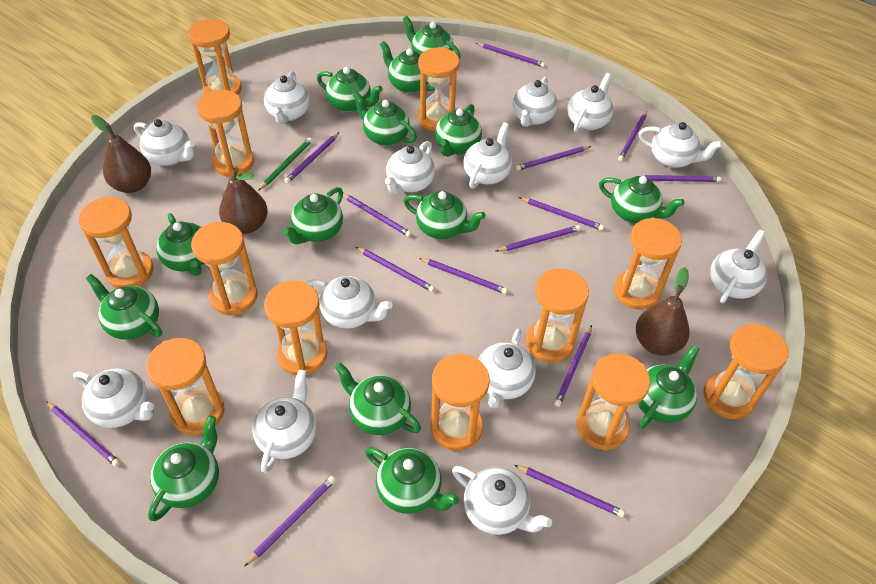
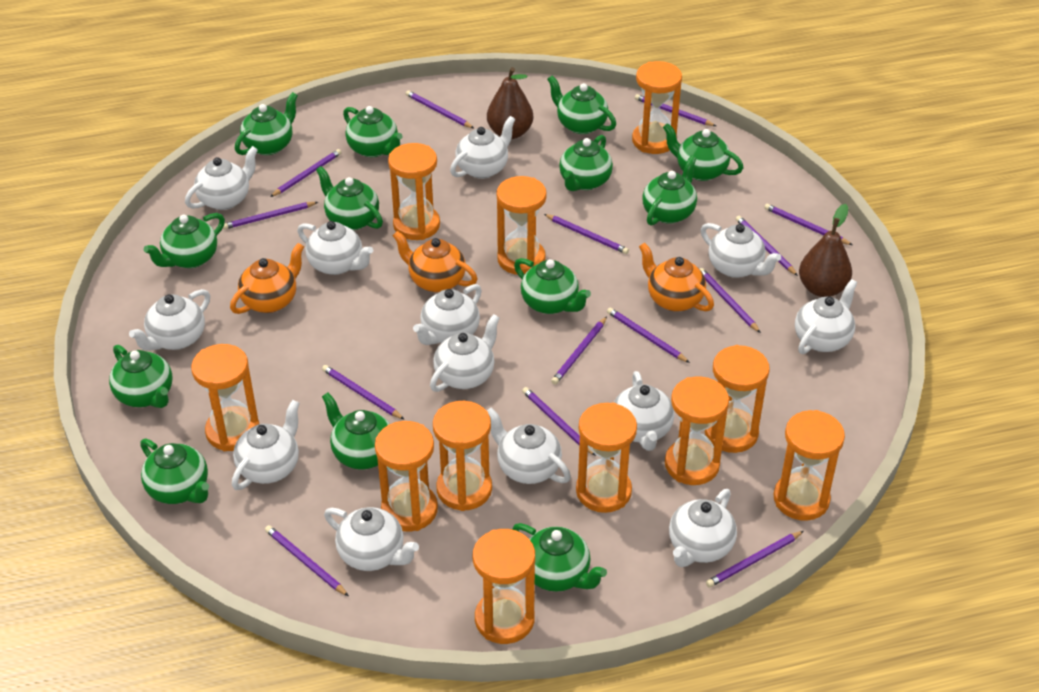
brown pear: [91,115,151,193] [219,167,268,234] [636,267,689,356] = 3 -> [487,67,533,139] [799,204,852,297] = 2
green pencil: [258,137,312,191] = 1 -> none = 0
green teapot: [86,274,162,340] [148,415,219,521] [156,213,204,276] [283,187,343,244] [317,67,383,112] [335,363,421,435] [353,92,417,146] [365,447,459,514] [380,41,435,93] [403,16,461,60] [404,191,486,239] [435,104,482,157] [599,176,684,223] [637,345,699,428] = 14 -> [109,345,172,408] [140,439,209,504] [144,213,225,268] [235,92,298,155] [316,166,383,230] [322,393,390,469] [343,106,403,157] [512,523,607,592] [514,258,591,314] [547,76,616,134] [559,135,613,191] [642,156,697,226] [663,123,743,181] = 13
orange hourglass: [78,196,154,288] [146,338,224,435] [188,19,242,95] [191,222,258,316] [197,90,254,177] [264,281,327,375] [418,47,460,131] [431,354,490,451] [526,268,589,363] [576,353,650,451] [614,217,682,310] [704,323,788,419] = 12 -> [191,344,259,451] [375,421,438,531] [388,143,440,240] [433,401,492,511] [473,529,535,644] [497,176,547,275] [576,403,637,513] [632,61,682,154] [665,377,729,485] [705,345,770,453] [774,410,845,521] = 11
orange teapot: none = 0 -> [230,243,304,314] [392,231,477,292] [639,243,714,311] = 3

